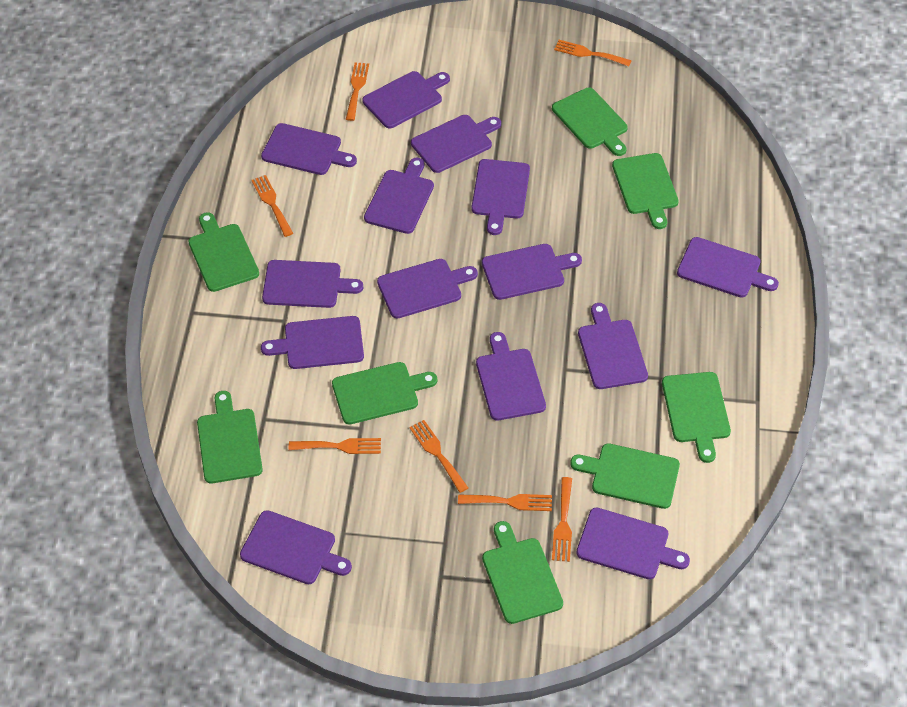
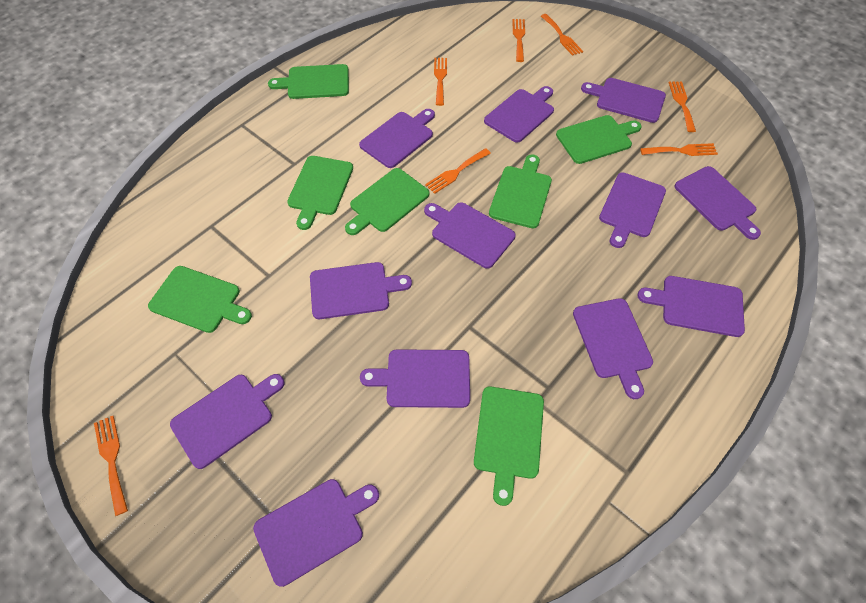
green cutting board: [189,212,259,292] [197,391,263,483] [332,362,437,424] [482,521,563,624] [552,88,628,156] [570,443,680,509] [612,153,679,229] [662,372,731,463] = 8 -> [148,266,252,333] [268,64,349,99] [287,156,353,230] [345,168,429,235] [474,386,544,506] [489,154,552,228] [556,115,642,164] = 7
purple cutting board: [240,510,352,584] [261,123,357,175] [261,316,364,369] [262,260,363,308] [362,71,450,128] [364,158,434,234] [377,259,478,319] [411,115,501,173] [471,159,530,235] [476,332,546,421] [482,244,582,300] [576,508,690,579] [578,303,648,389] [677,237,779,298] = 14 -> [170,374,285,469] [253,479,379,587] [310,262,412,319] [359,109,435,168] [360,349,470,408] [424,202,516,269] [484,86,554,143] [573,298,653,399] [581,78,666,123] [599,172,666,248] [637,276,745,337] [675,166,761,240] = 12

